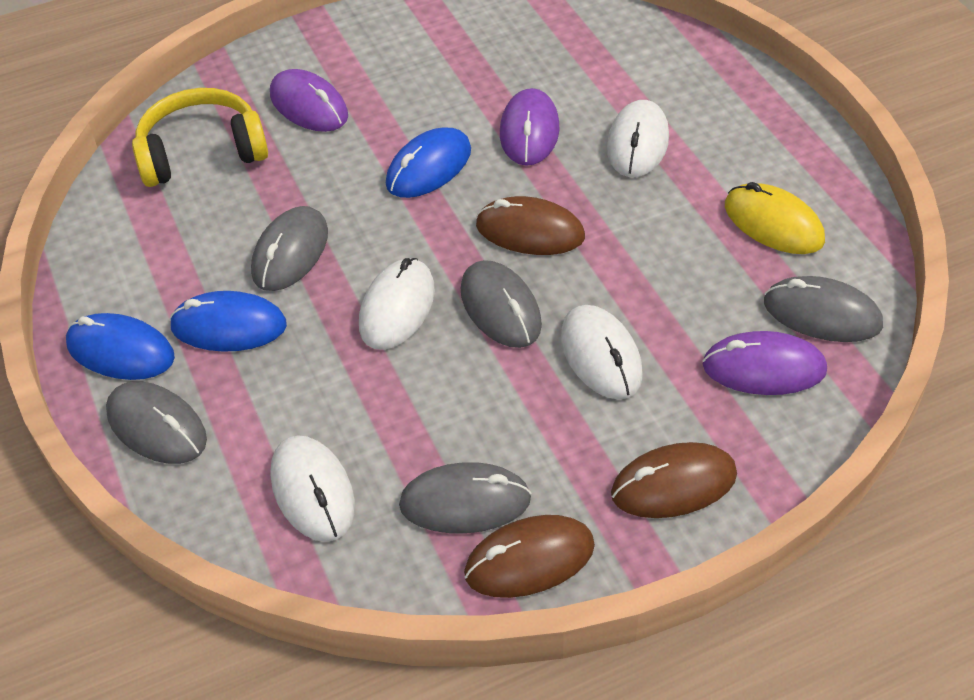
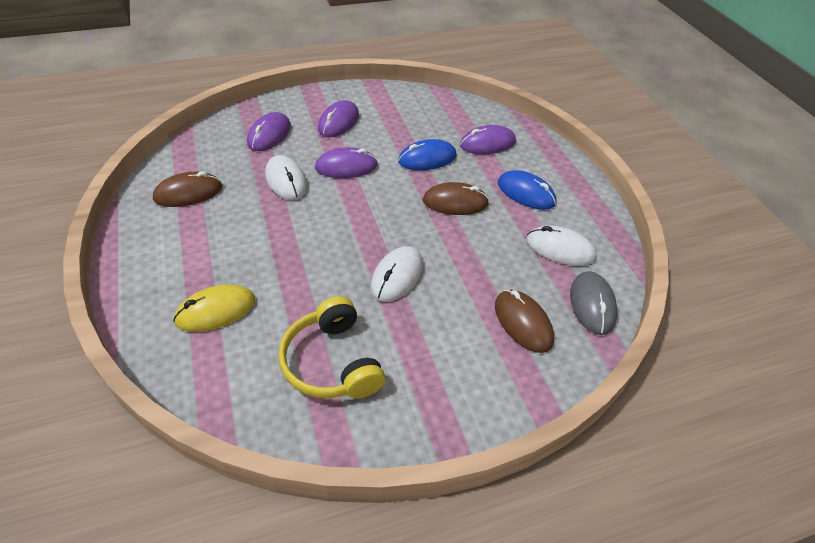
blue mouse: [66,313,175,380] [169,291,287,352] [386,128,471,198] = 3 -> [398,139,457,170] [498,170,556,210] = 2
grey mouse: [106,382,207,464] [251,206,328,291] [399,462,531,533] [461,260,542,348] [764,276,883,342] = 5 -> [570,271,617,335] = 1
purple mouse: [270,69,348,132] [500,88,559,166] [703,331,827,395] = 3 -> [247,112,291,151] [315,147,378,178] [318,100,359,137] [460,125,516,154] = 4
white mouse: [270,435,355,542] [359,258,435,350] [561,305,643,399] [607,100,669,177] = 4 -> [265,155,307,200] [371,246,423,302] [527,226,596,266] = 3

